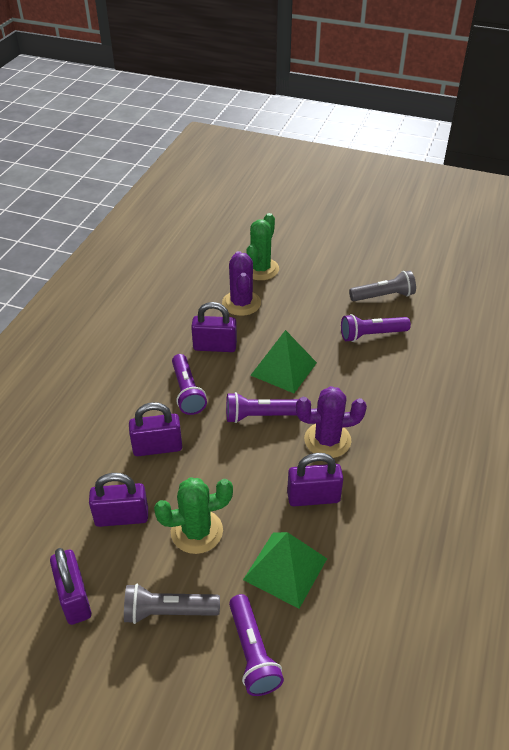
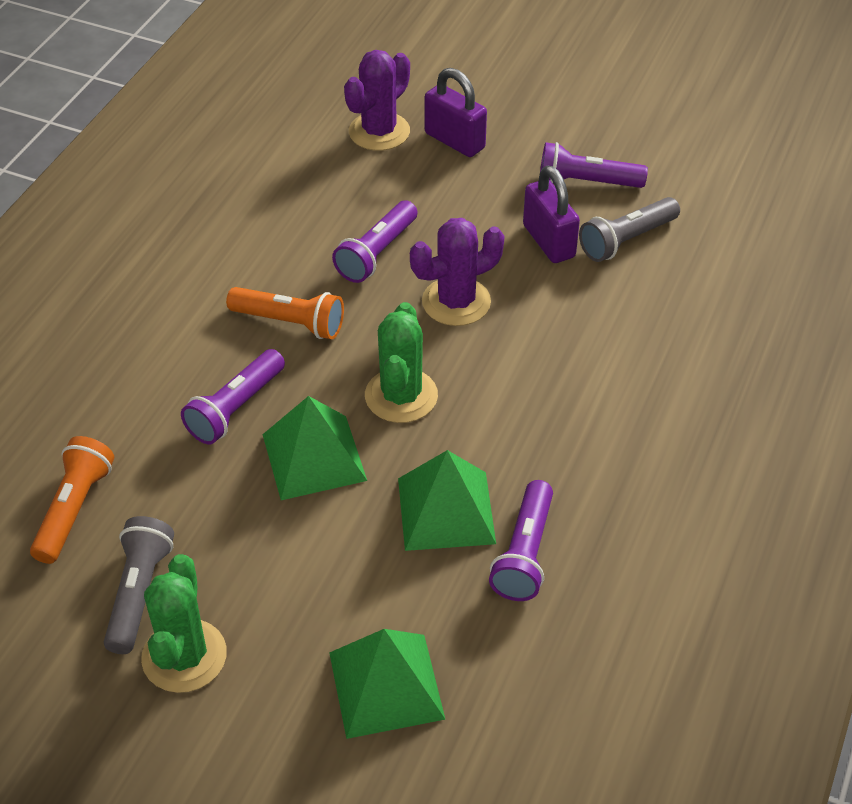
green pyramid: [243,532,327,609] [250,330,317,393] = 2 -> [262,396,367,500] [329,629,446,739] [398,450,496,551] = 3
orange flashlight: none = 0 -> [30,436,114,564] [226,287,344,339] = 2
purple padlock: [50,548,91,625] [89,473,148,527] [129,402,182,456] [191,302,237,352] [287,453,344,506] = 5 -> [425,68,487,157] [523,166,580,263] = 2

